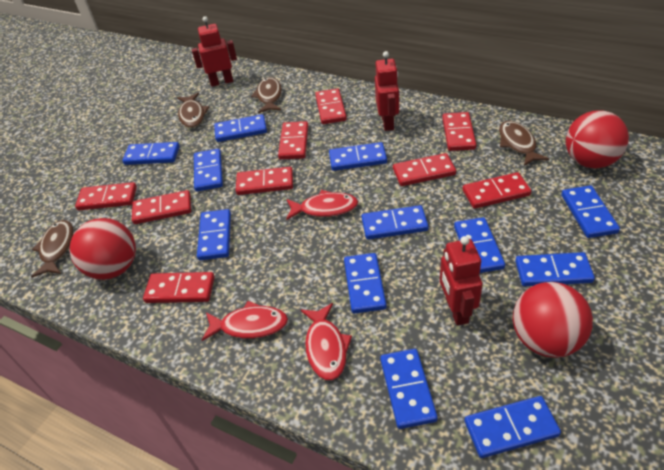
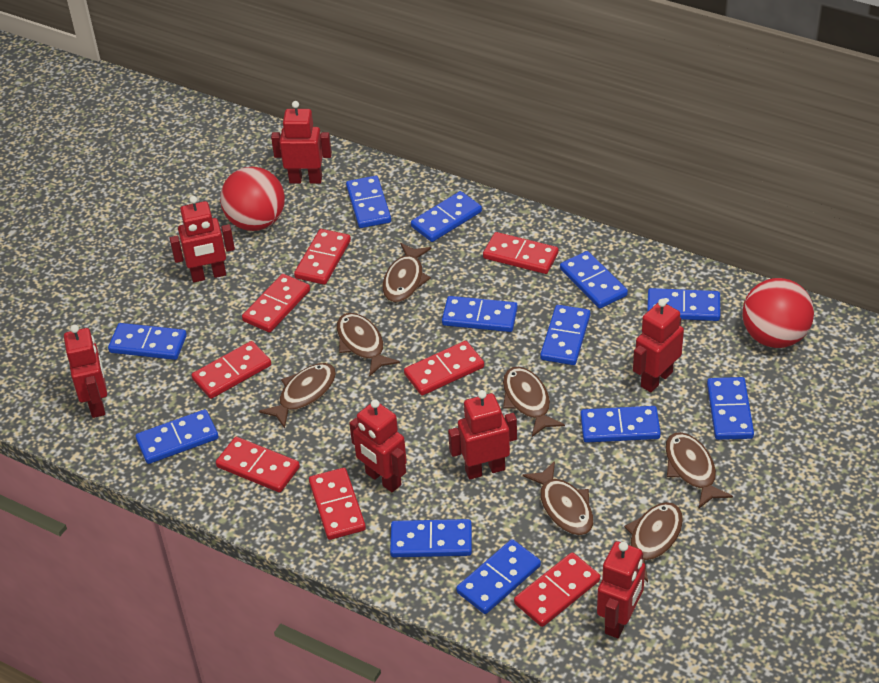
brown fish: [31,220,74,278] [177,92,209,128] [251,77,282,113] [499,121,549,166] = 4 -> [259,363,336,428] [337,313,400,377] [383,243,432,302] [503,367,565,437] [522,461,594,535] [624,502,683,582] [665,432,733,508] = 7
red ball: [70,218,136,280] [513,282,593,358] [566,110,629,169] = 3 -> [220,166,285,231] [742,278,814,348] = 2
red domino: [75,182,137,210] [132,190,191,224] [143,272,215,303] [236,167,293,195] [278,121,308,160] [315,89,347,124] [393,153,456,186] [442,112,476,151] [463,172,531,209] = 9 -> [191,341,271,399] [216,437,300,492] [242,274,310,333] [294,229,351,285] [309,468,366,540] [404,341,484,396] [483,232,559,274] [514,552,600,627] = 8
red fish: [202,301,288,341] [286,190,358,220] [301,303,352,380] = 3 -> none = 0
red robot: [192,16,237,87] [375,51,399,131] [440,236,483,326] = 3 -> [64,325,107,418] [170,196,235,283] [271,101,332,184] [349,399,407,492] [448,390,517,479] [597,541,645,638] [633,299,684,392] = 7

